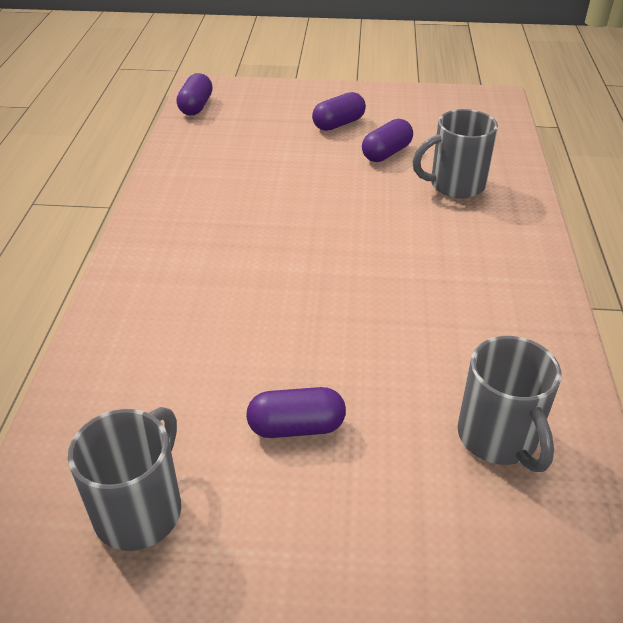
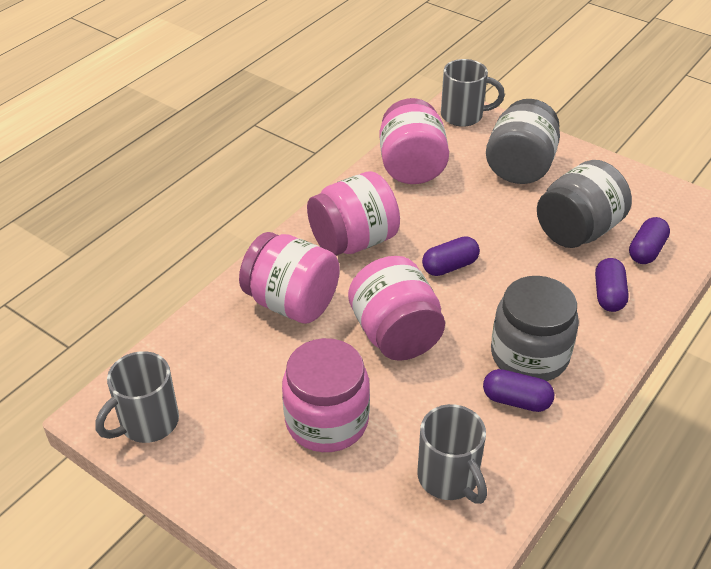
grey jar: none = 0 -> [486,99,560,184] [491,276,579,381] [537,160,632,248] = 3
pink jar: none = 0 -> [239,232,340,324] [282,338,370,452] [307,171,400,256] [348,256,445,361] [379,98,449,184] = 5

